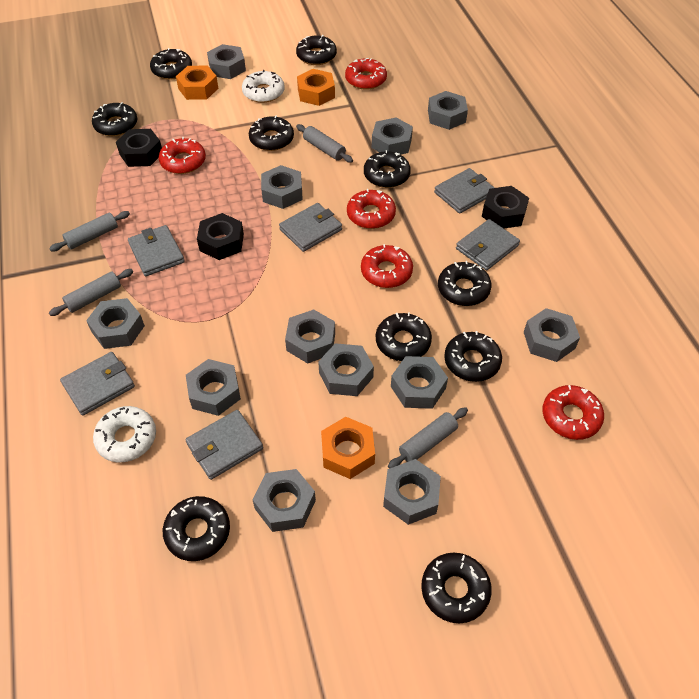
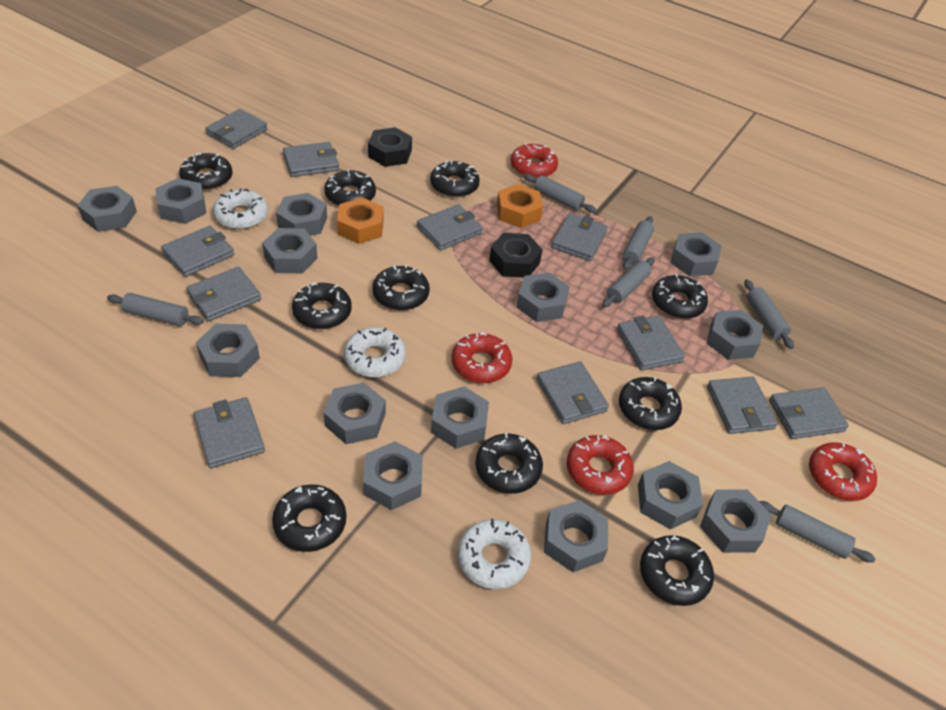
black nut: [116,129,162,167] [197,213,244,260] [482,186,529,228] = 3 -> [368,127,412,167] [489,233,543,278] = 2
grey nut: [86,298,145,349] [186,359,241,416] [207,44,246,79] [252,469,316,532] [261,165,303,209] [285,309,335,364] [318,343,374,396] [372,117,413,155] [383,459,441,525] [391,356,448,409] [428,91,468,130] [524,308,580,362] = 12 -> [77,186,137,232] [156,178,206,224] [196,324,260,377] [262,228,318,273] [276,193,327,236] [323,383,386,444] [363,441,423,510] [431,386,489,449] [517,273,570,322] [544,500,608,572] [638,461,703,529] [670,232,722,276] [700,490,772,553] [707,310,763,360] = 14
grey rolling pin: [49,211,130,251] [49,269,133,316] [296,124,353,163] [388,407,468,469] = 4 -> [107,293,204,326] [524,174,596,213] [603,257,655,307] [622,216,654,270] [744,279,794,349] [759,501,875,563] = 6
grey wallet: [60,352,135,416] [128,225,185,276] [186,410,263,480] [279,203,342,252] [434,168,494,214] [456,219,520,270] = 6 -> [161,226,234,277] [186,267,261,322] [193,397,265,468] [205,109,268,149] [283,142,339,177] [417,204,483,250] [536,361,609,424] [551,213,608,261] [617,316,685,370] [707,377,778,434] [769,387,849,439] = 11
orange nut: [176,66,219,100] [297,69,335,106] [321,417,375,479] = 3 -> [337,198,383,244] [497,184,543,228] = 2
red donut: [159,137,206,174] [345,58,387,90] [347,189,396,229] [361,244,413,288] [542,385,604,440] = 5 -> [452,332,513,383] [511,143,558,178] [567,435,634,495] [809,442,877,501] = 4
white donut: [93,406,156,462] [242,70,285,103] = 2 -> [213,189,268,229] [344,327,406,378] [458,519,531,589] = 3

